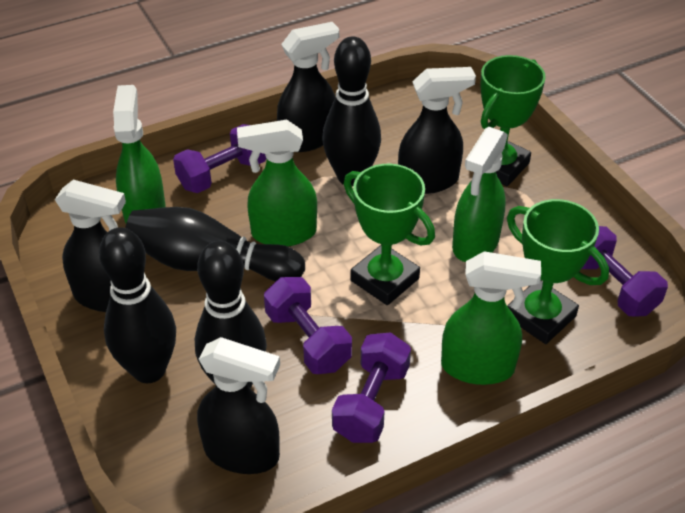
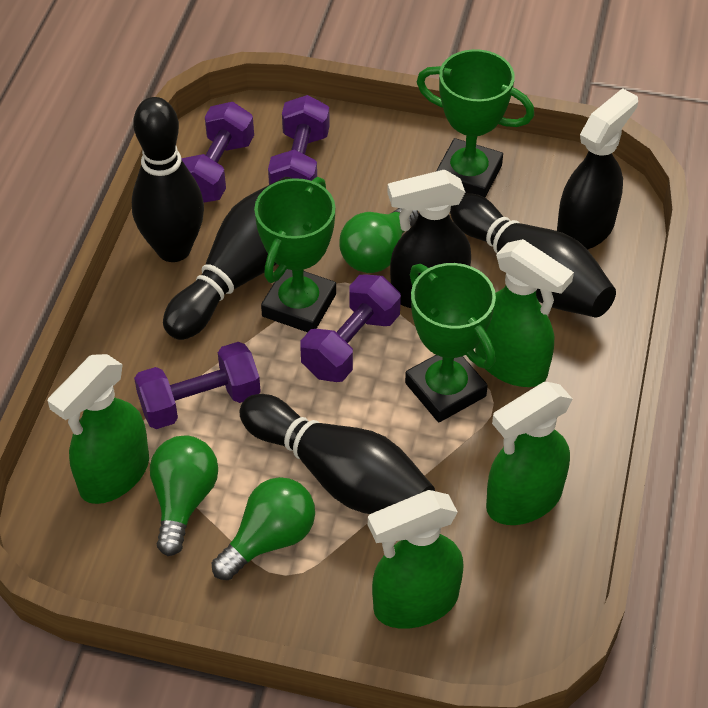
black spray bottle: [55,180,126,312] [197,337,280,474] [277,22,339,152] [398,67,476,194] = 4 -> [387,170,471,308] [557,88,638,250] = 2
green light bulb: none = 0 -> [150,435,218,556] [212,477,315,580] [339,208,419,273] = 3

